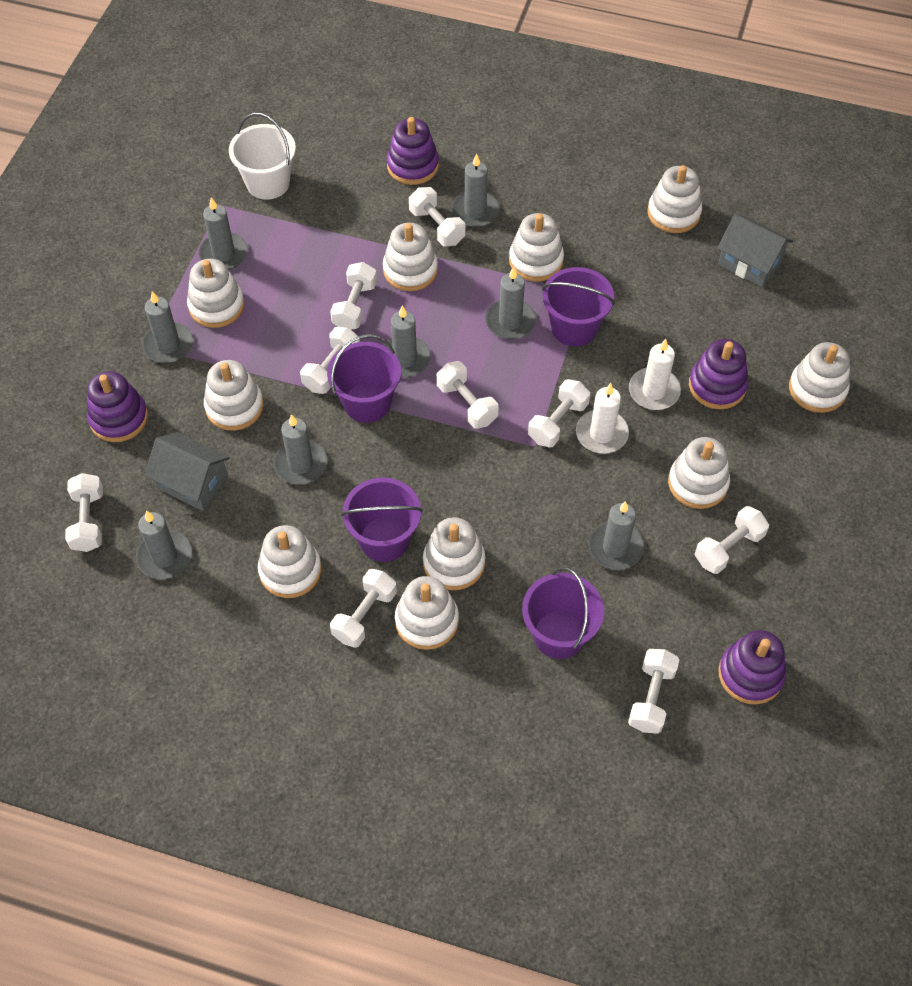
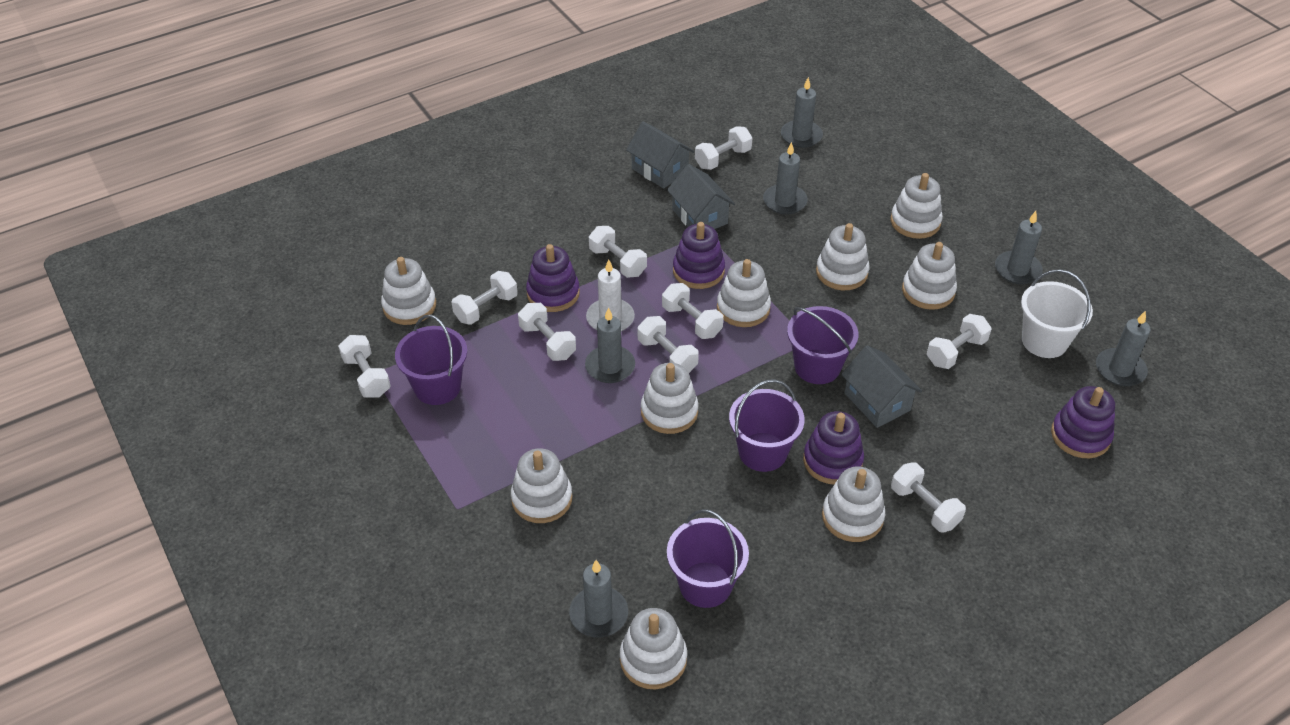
grey candle: [136,511,192,579] [142,291,193,363] [199,197,248,270] [273,414,327,485] [383,306,431,377] [452,153,500,227] [485,267,536,339] [588,501,644,570] = 8 -> [569,560,628,638] [585,308,635,383] [763,142,808,215] [781,77,823,148] [995,211,1043,284] [1096,311,1151,386] = 6
grey house: [145,432,230,511] [717,214,793,287] = 2 -> [626,121,694,189] [667,164,735,229] [841,345,922,428] = 3
white candle: [576,383,629,454] [629,339,681,410] = 2 -> [586,259,635,331] = 1
white stacking toy: [187,259,244,328] [204,360,264,431] [258,525,321,598] [383,223,438,291] [395,576,459,650] [423,517,485,590] [509,213,564,282] [647,165,702,233] [668,437,730,509] [789,342,850,413] = 10 -> [381,257,436,325] [511,448,572,523] [620,608,687,689] [641,363,699,434] [717,259,771,327] [816,223,869,290] [822,466,885,542] [891,173,943,239] [902,242,957,310] = 9

